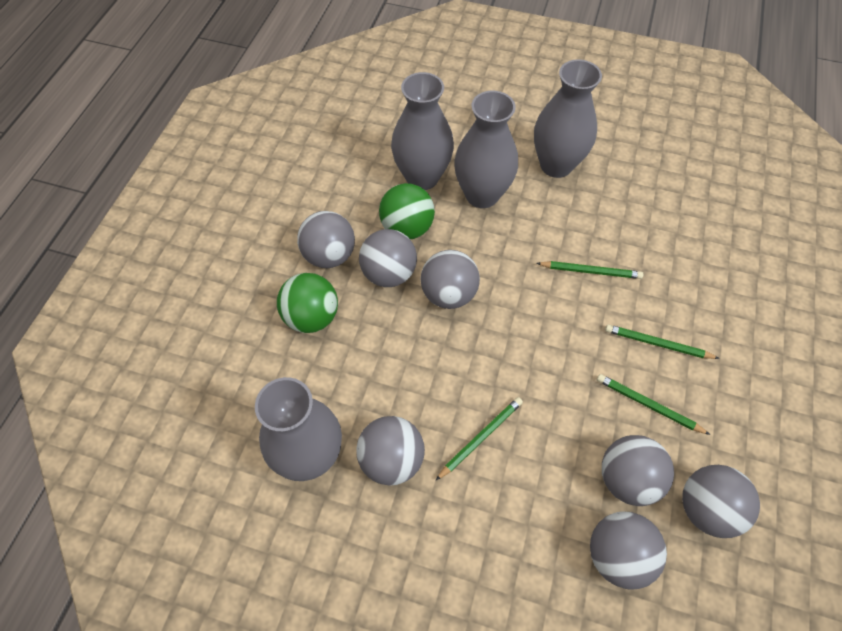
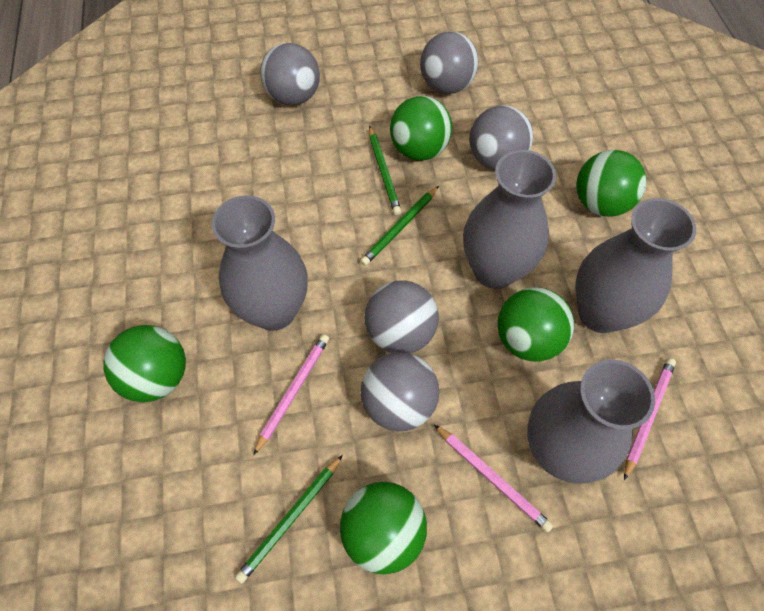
green ball: [277,273,338,333] [379,183,435,239] = 2 -> [103,325,186,402] [340,482,427,575] [390,96,452,161] [497,287,574,362] [576,150,646,217] = 5
green pencil: [435,397,523,481] [536,261,643,279] [597,374,710,435] [605,324,720,359] = 4 -> [235,455,343,583] [360,186,439,266] [369,126,402,215] = 3
grey ball: [297,211,355,268] [356,416,425,486] [359,229,417,287] [420,250,480,309] [590,512,667,589] [602,435,674,506] [682,465,760,538] = 7 -> [260,43,320,106] [360,352,439,431] [365,280,439,353] [420,31,479,94] [469,105,533,170] = 5
pink pencil: none = 0 -> [253,334,329,456] [434,424,553,532] [624,358,676,480] = 3

